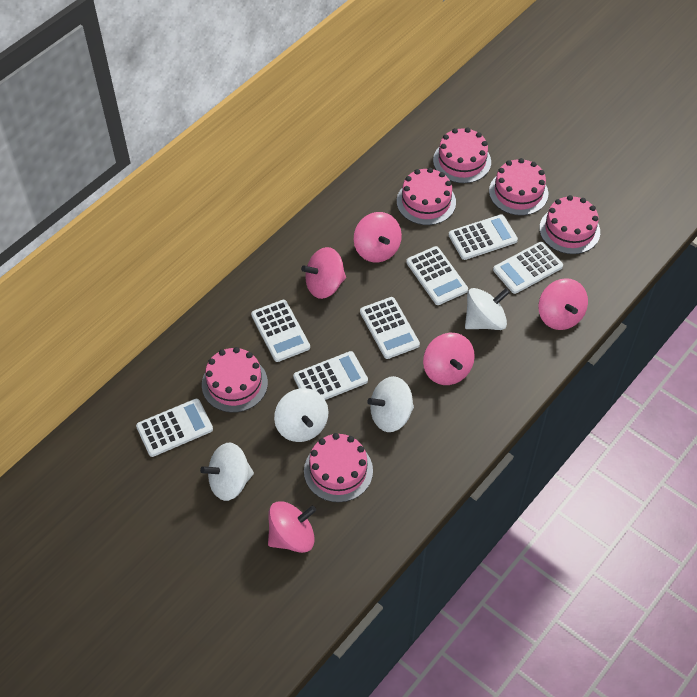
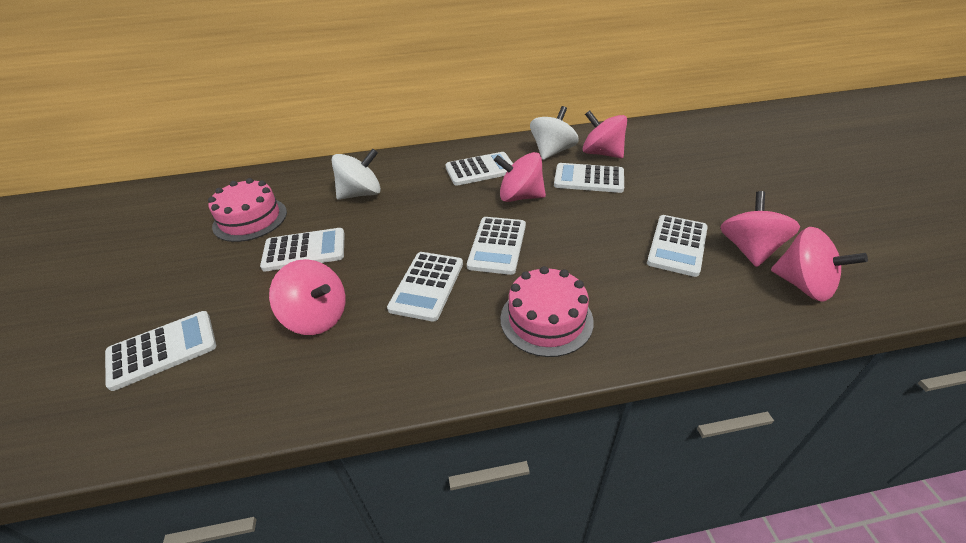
pink cake: [202,347,268,413] [304,433,373,502] [397,168,456,225] [433,128,491,183] [489,158,548,216] [539,195,600,254] = 6 -> [208,178,287,242] [500,266,594,357] = 2
white spinning top: [200,442,254,501] [274,388,329,442] [367,376,414,432] [465,288,510,330] = 4 -> [332,149,381,200] [530,106,579,160] = 2

